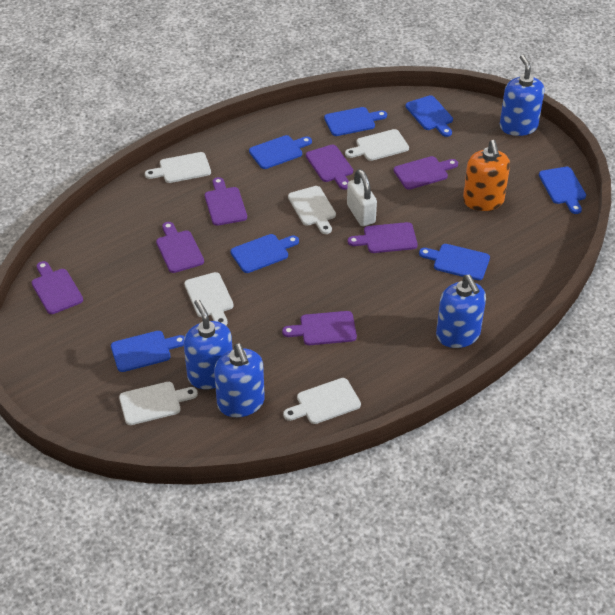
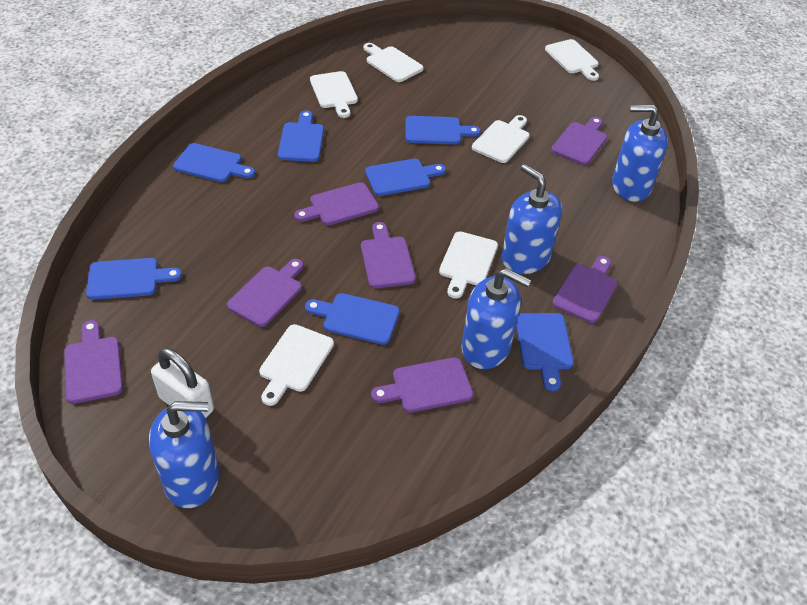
orange soap dispenser: [463,140,510,211] = 1 -> none = 0

